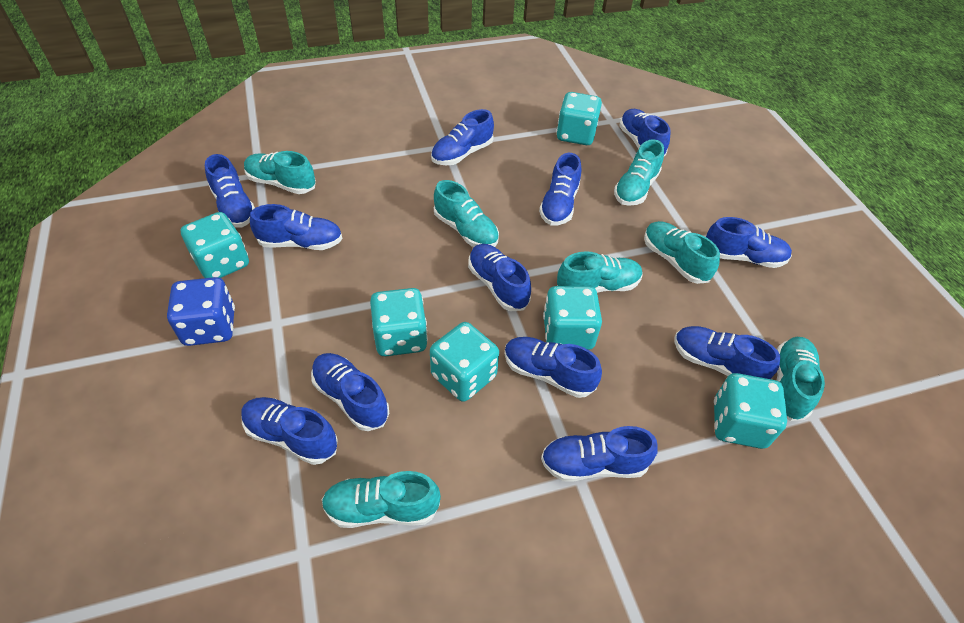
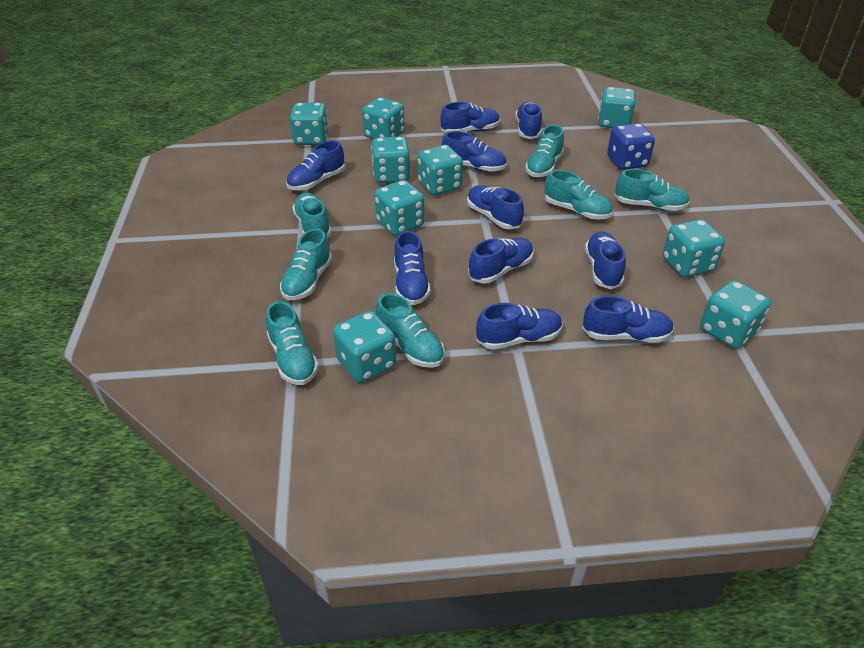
blue shoe: [205,154,255,228] [241,397,338,465] [250,204,342,250] [311,353,389,431] [431,109,494,165] [468,244,531,311] [504,337,602,398] [539,153,581,225] [541,426,658,482] [619,109,670,156] [674,326,780,379] [706,217,792,268] = 12 -> [286,141,345,191] [394,231,431,305] [440,102,500,133] [442,131,506,172] [467,185,524,229] [468,238,534,284] [476,303,563,350] [516,102,542,139] [582,296,674,343] [585,231,626,289] = 10
turquoise dice: [180,212,249,278] [370,288,428,357] [430,322,499,402] [543,286,602,350] [556,92,602,145] [714,373,787,449] = 6 -> [290,103,329,145] [333,311,396,382] [362,97,405,139] [371,136,410,183] [374,180,424,236] [418,145,463,195] [598,87,635,128] [663,219,725,277] [700,280,771,349] = 9

